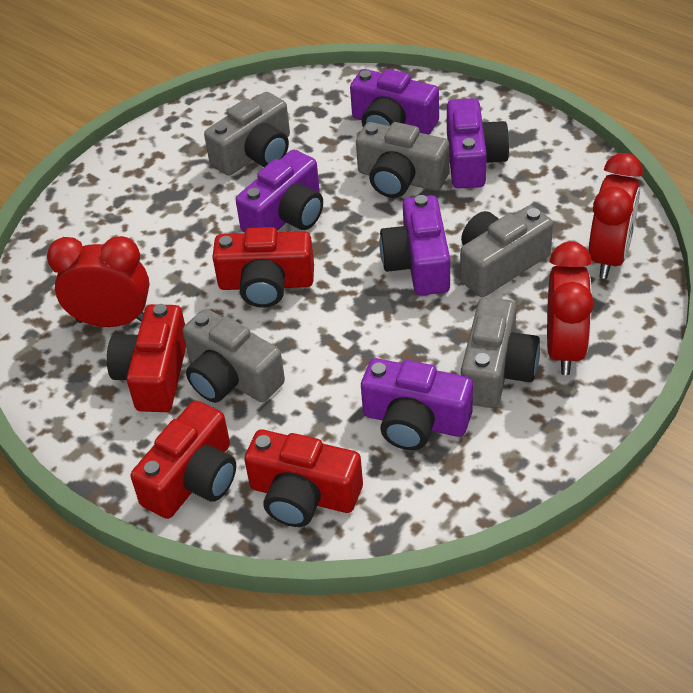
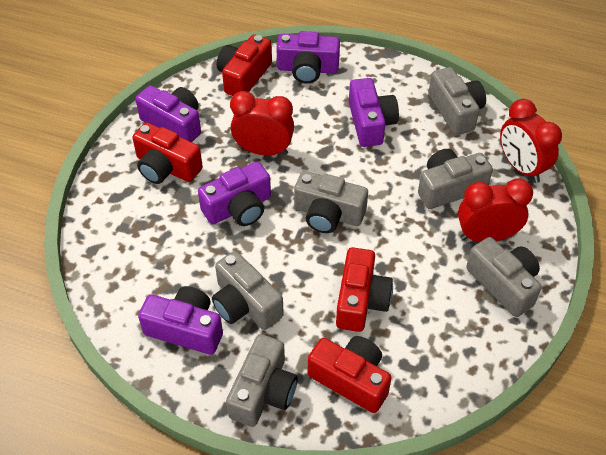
grey camera: [182,309,285,403] [204,92,290,176] [356,122,449,198] [460,205,553,297] [461,297,540,408] = 5 -> [212,251,284,330] [226,334,298,427] [294,171,368,233] [418,149,493,209] [428,67,486,135] [466,237,542,317] = 6

